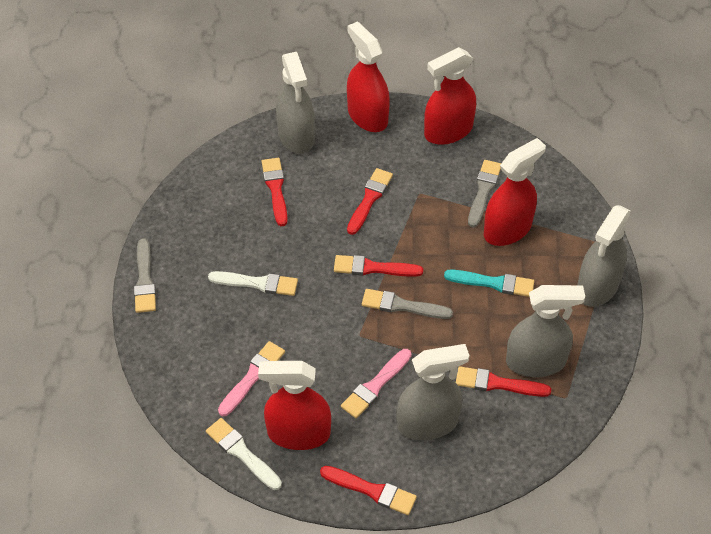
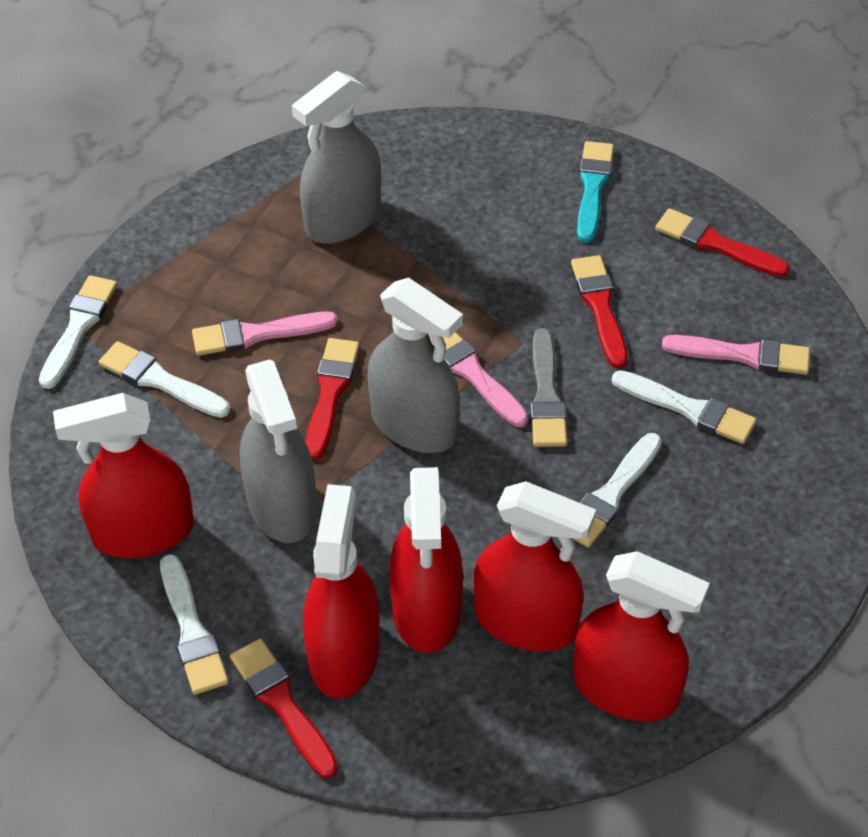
grey brush: [134,238,156,313] [362,289,453,319] [468,160,501,228] = 3 -> [530,328,567,447] = 1
grey spray bottle: [276,52,315,154] [397,344,470,441] [506,285,585,377] [577,205,631,307] = 4 -> [240,359,317,543] [292,71,381,244] [367,278,463,453] = 3
pink brush: [218,341,285,416] [341,349,411,418] = 2 -> [192,312,338,356] [429,332,529,427] [662,335,810,375] = 3
red brush: [261,158,288,226] [320,466,417,515] [334,255,423,277] [347,168,393,235] [456,366,551,397] = 5 -> [230,638,338,779] [305,338,359,460] [571,255,627,368] [655,208,789,277] = 4
red spray bottle: [258,361,331,450] [347,22,390,132] [424,47,476,145] [484,138,546,246] = 4 -> [53,393,194,558] [303,484,380,699] [389,467,463,653] [473,481,596,652] [573,551,710,722] = 5
white brush: [206,418,282,490] [208,271,298,296] = 2 -> [39,275,117,389] [99,341,230,418] [160,554,229,695] [573,433,662,548] [612,370,757,444] = 5

